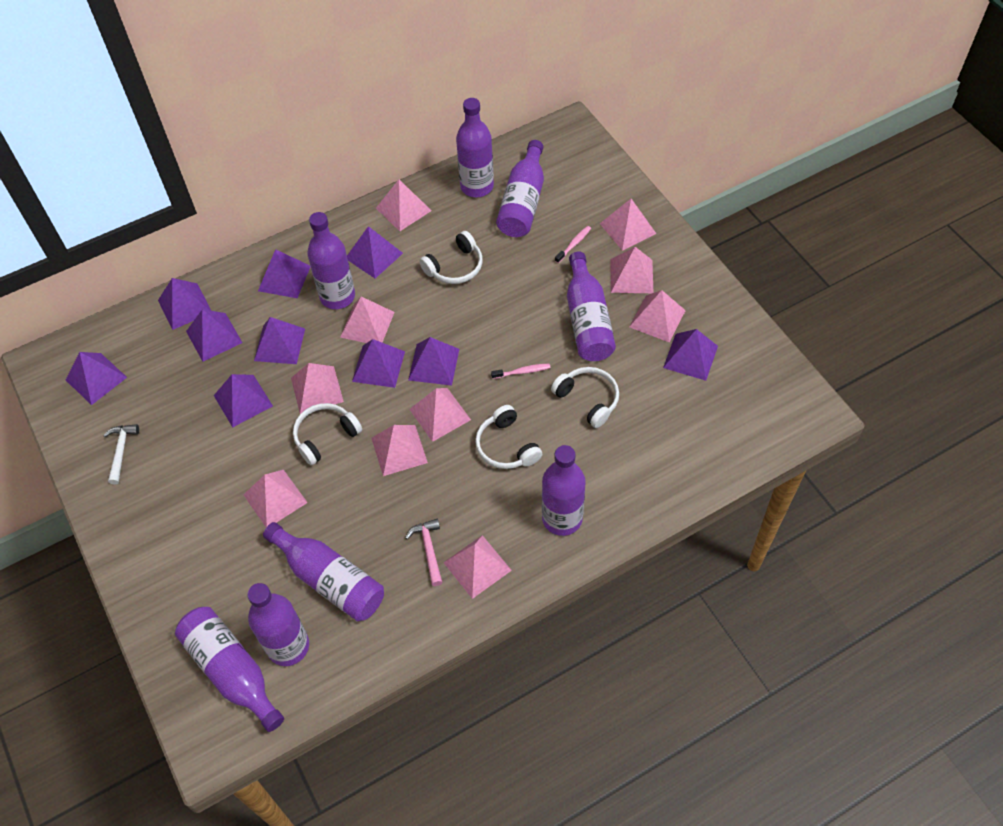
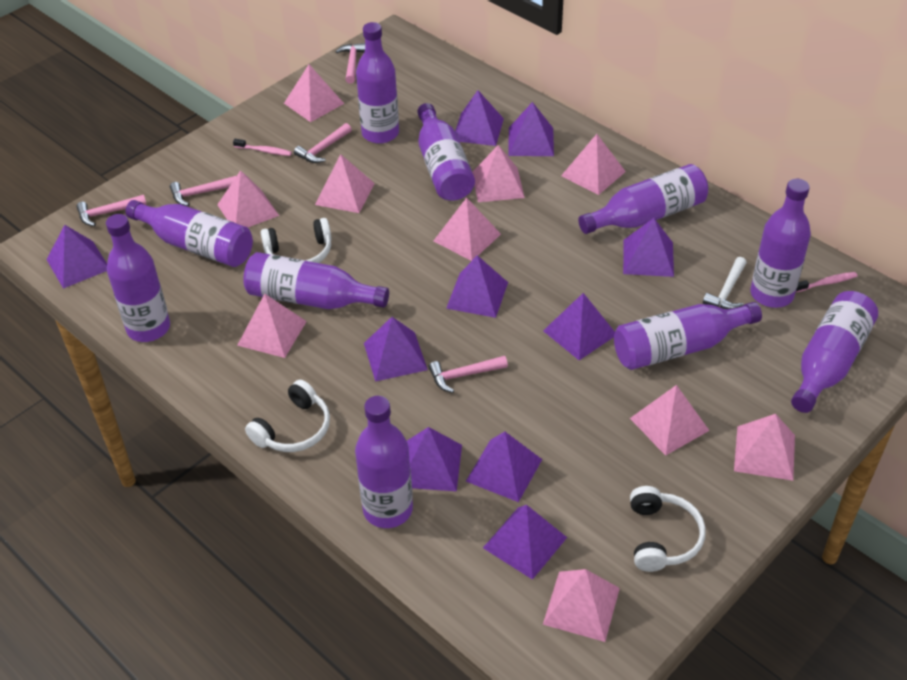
pink hammer: [405,519,443,586] = 1 -> [76,195,147,226] [170,176,236,206] [294,123,352,163] [335,43,365,84] [429,356,508,393] = 5
purple bottle: [175,607,284,732] [247,583,309,666] [263,522,384,621] [307,212,355,309] [456,98,494,197] [496,140,544,237] [542,445,586,536] [567,251,616,361] = 8 -> [106,214,170,342] [125,200,253,267] [243,252,389,309] [355,396,413,528] [356,22,399,144] [417,103,475,201] [578,164,708,234] [614,302,762,370] [750,179,811,308] [791,291,878,413] = 10
white headphones: [293,403,362,465] [419,231,483,284] [475,405,542,469] [551,367,619,428] = 4 -> [245,380,330,452] [261,218,331,263] [630,486,706,572] = 3

